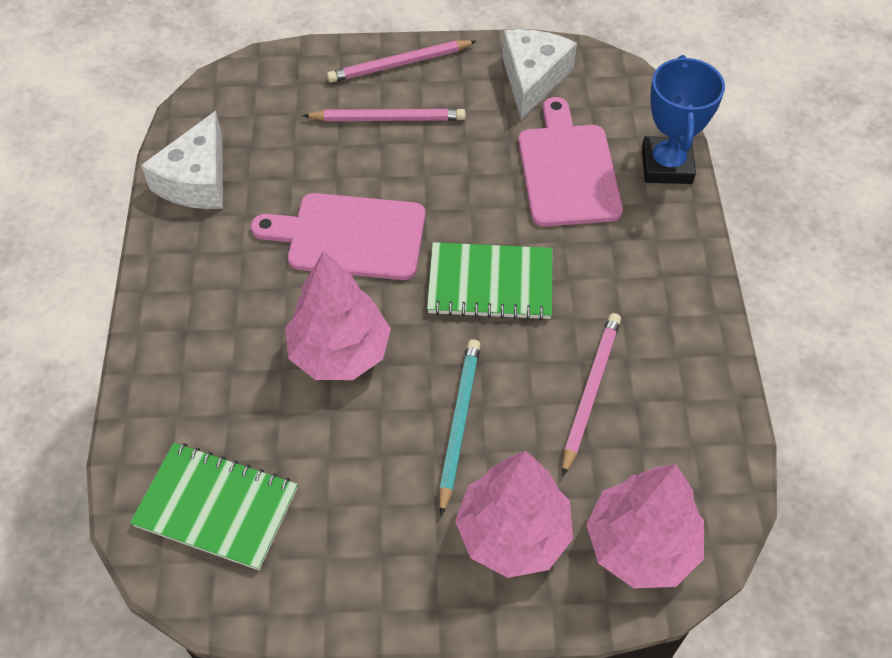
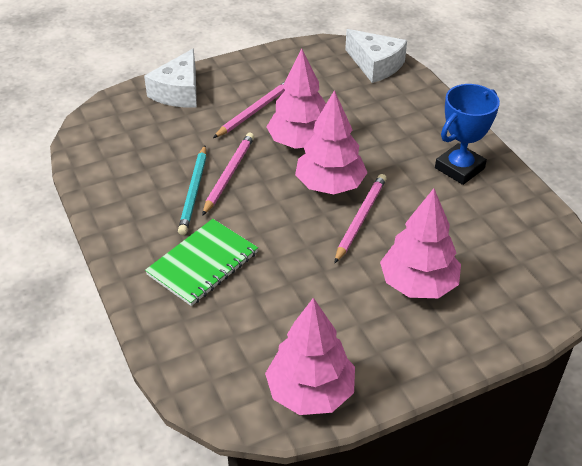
green notebook: [130,443,298,570] [427,242,552,321] = 2 -> [145,219,258,306] = 1
pink cutting board: [251,193,425,280] [518,97,623,227] = 2 -> none = 0
pink tree: [285,251,391,380] [455,451,573,578] [586,464,704,588] = 3 -> [265,298,355,415] [266,49,326,149] [295,90,368,194] [380,188,461,298] = 4

